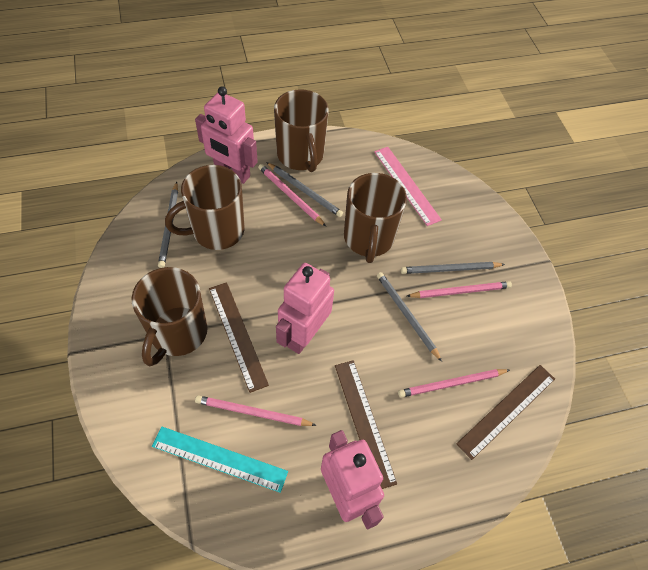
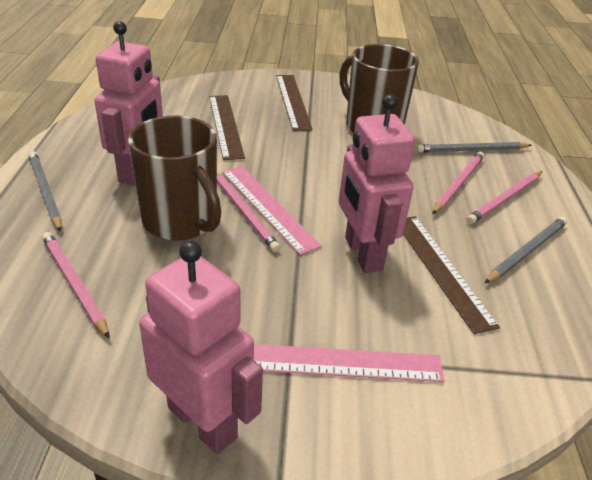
brown mug: [132,267,208,366] [165,165,245,250] [274,89,329,172] [344,173,407,263] = 4 -> [128,116,221,241] [339,44,419,134] = 2
grey pencil: [158,182,178,268] [266,162,343,217] [377,272,442,362] [401,262,505,274] = 4 -> [28,151,62,232] [416,142,532,153] [485,217,567,283] = 3
pink ruler: [374,147,442,226] = 1 -> [222,166,322,255] [254,344,445,382] = 2
turquoise ruler: [152,426,288,493] = 1 -> none = 0

